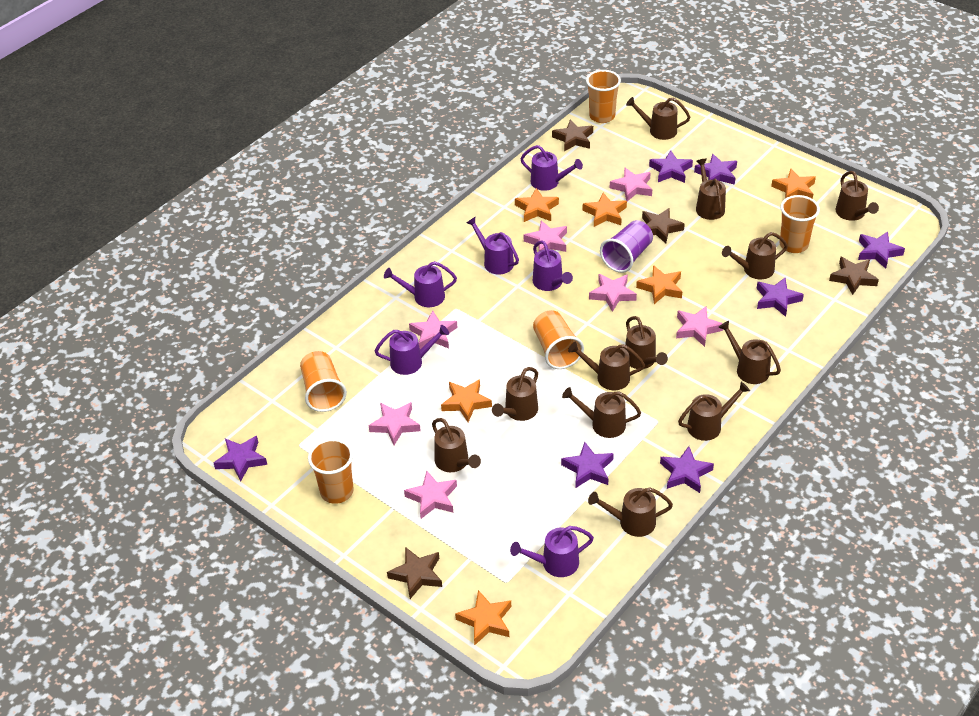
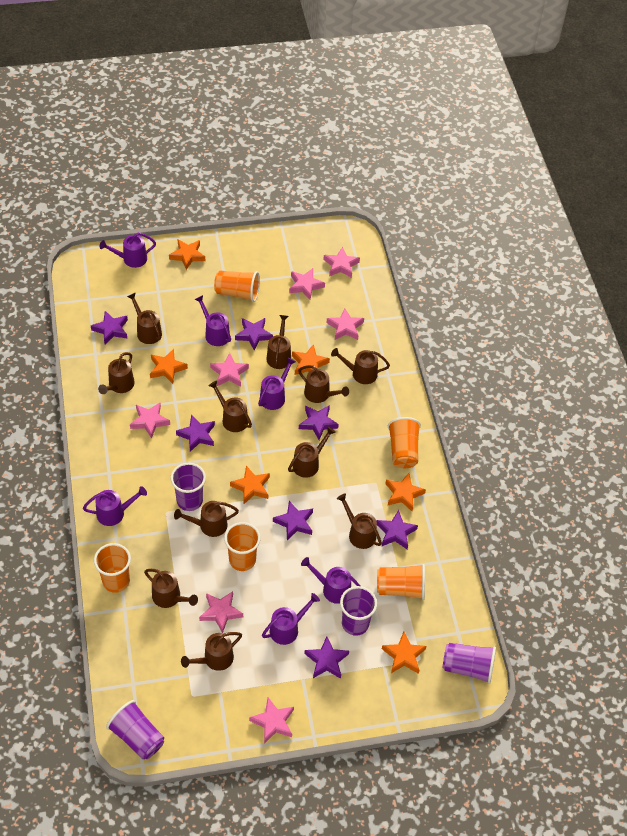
brown star: [387,547,442,599] [552,119,593,151] [642,208,685,244] [829,257,879,295] = 4 -> none = 0
brown watering can: [432,418,481,472] [492,367,538,421] [562,387,641,438] [568,342,645,390] [588,488,673,537] [625,316,668,369] [626,97,690,140] [678,382,750,441] [696,159,726,220] [718,321,781,384] [722,232,788,279] [835,171,879,221] = 12 -> [98,352,135,394] [127,292,162,344] [144,569,198,608] [174,501,239,537] [181,632,242,671] [208,381,252,432] [266,315,291,369] [288,427,336,478] [298,365,349,403] [331,348,390,384] [337,493,382,549] = 11
purple cup: [600,220,653,273] = 1 -> [106,700,164,759] [170,463,206,511] [340,586,377,636] [443,643,496,684] = 4

